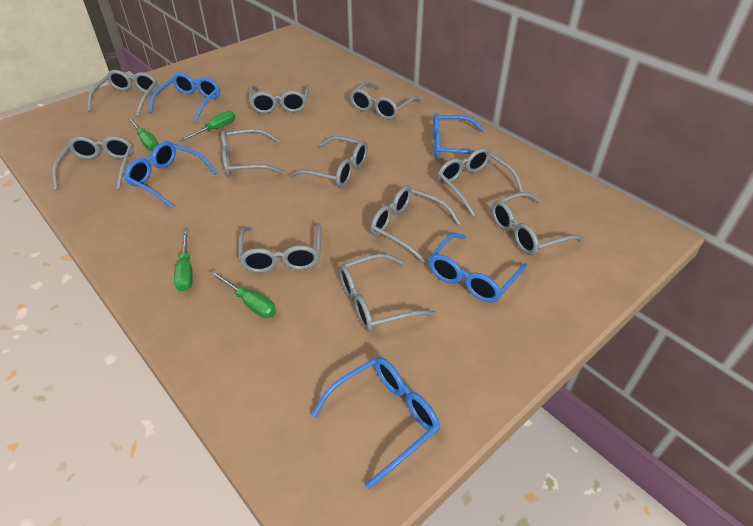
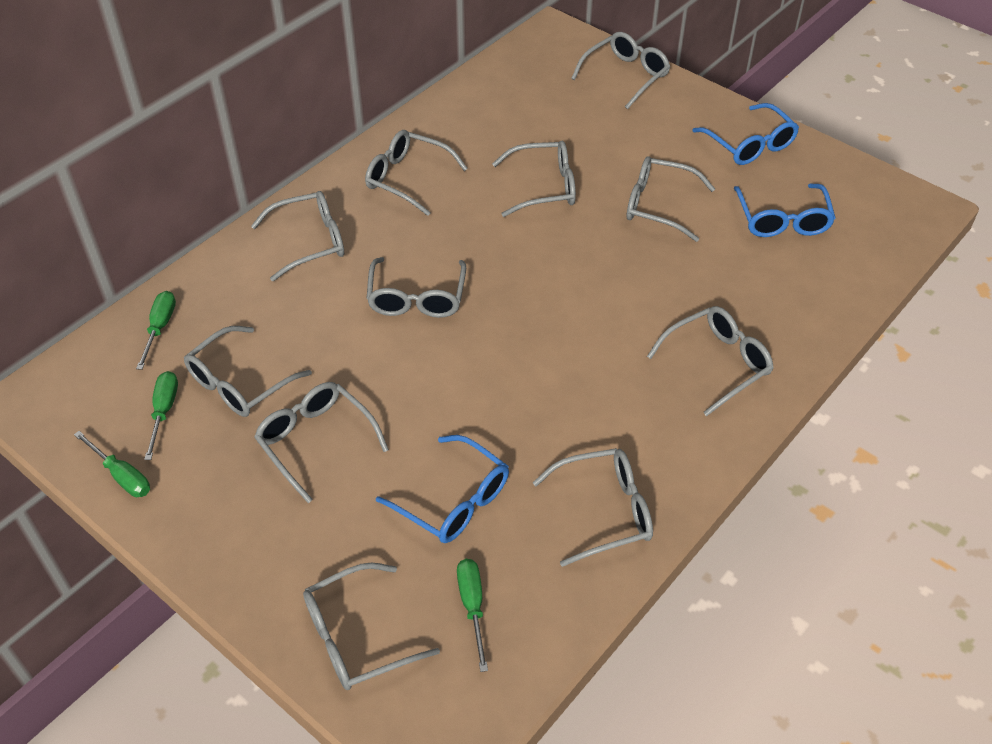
blue glasses: [124,141,217,208] [149,73,220,123] [312,357,440,489] [429,233,527,303] [433,113,491,163] = 5 -> [376,435,509,543] [692,103,799,165] [734,184,835,237] = 3

